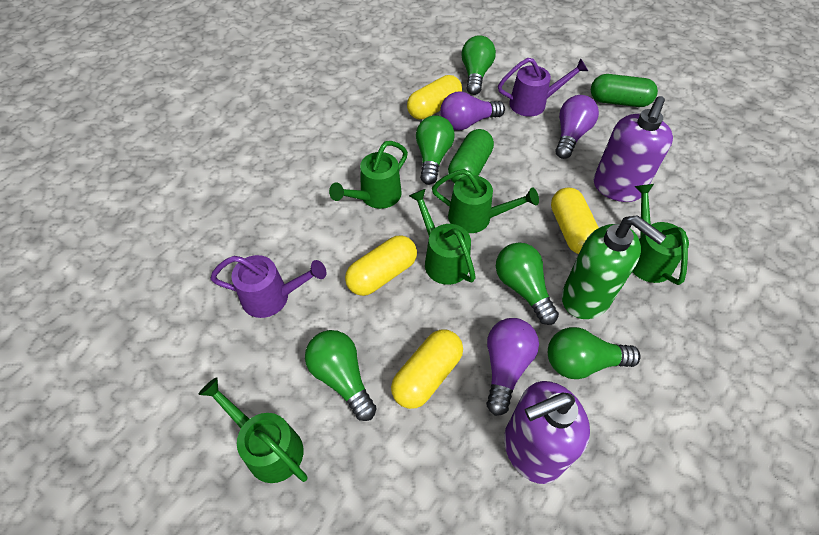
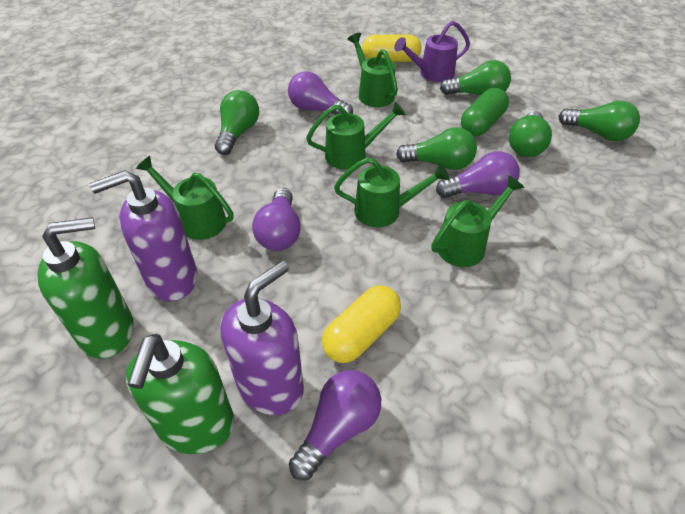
green capsule: [448,129,494,183] [591,74,658,107] = 2 -> [461,88,509,136] = 1
green soap dispenser: [562,215,666,319] = 1 -> [37,217,134,359] [126,334,235,454] = 2
purple light bulb: [440,91,505,130] [486,318,539,416] [555,95,599,159] = 3 -> [252,188,301,251] [288,71,353,115] [289,370,381,480] [436,151,520,198] = 4
purple watering can: [210,255,326,318] [498,58,588,117] = 2 -> [394,21,470,82] = 1
yellow capsule: [345,236,417,296] [391,330,463,409] [407,75,462,120] [551,188,599,254] = 4 -> [322,285,401,363] [362,34,422,62] = 2

